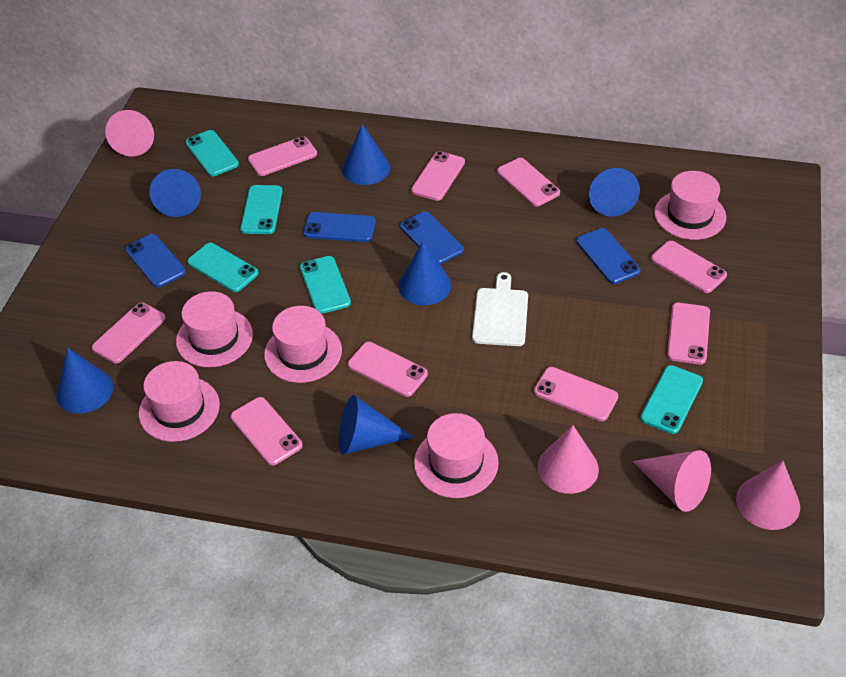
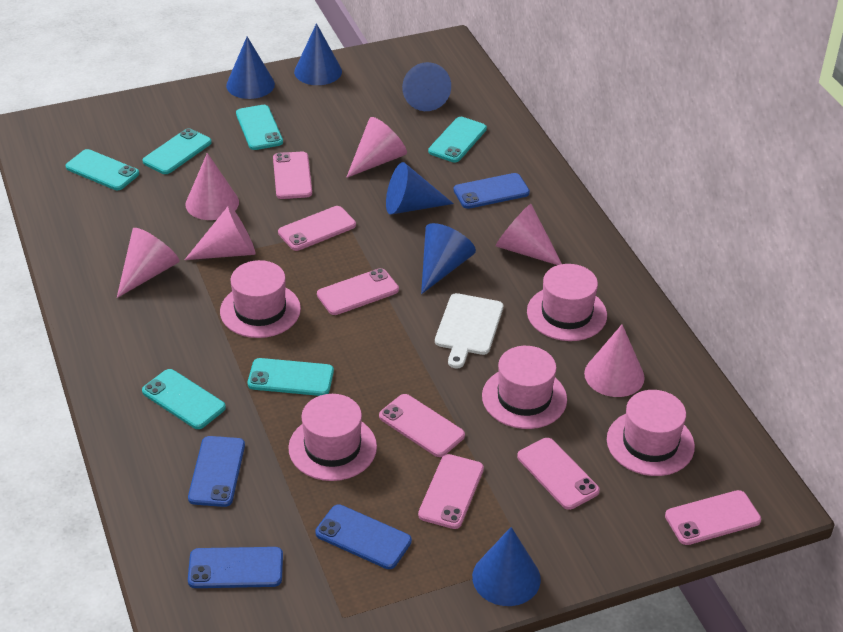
pink cone: [105,110,154,157] [538,425,599,494] [632,450,711,512] [736,461,800,530] = 4 -> [117,228,179,298] [185,205,256,260] [186,153,239,220] [346,117,407,178] [496,204,562,265] [584,325,645,397] = 6
pink phone: [92,303,166,363] [230,397,303,465] [248,136,317,176] [348,342,428,397] [411,151,465,201] [497,158,560,206] [534,367,618,421] [651,241,727,293] [667,303,710,365] = 9 -> [273,152,312,199] [278,206,356,251] [317,268,399,315] [379,394,465,457] [418,454,484,529] [517,438,600,510] [665,490,761,545] = 7
turquoise phone: [185,130,239,176] [187,243,259,292] [240,185,283,234] [300,256,351,314] [640,365,703,434] = 5 -> [66,149,139,190] [142,369,226,429] [143,128,212,174] [236,105,283,150] [248,358,334,396] [428,117,487,162] = 6

